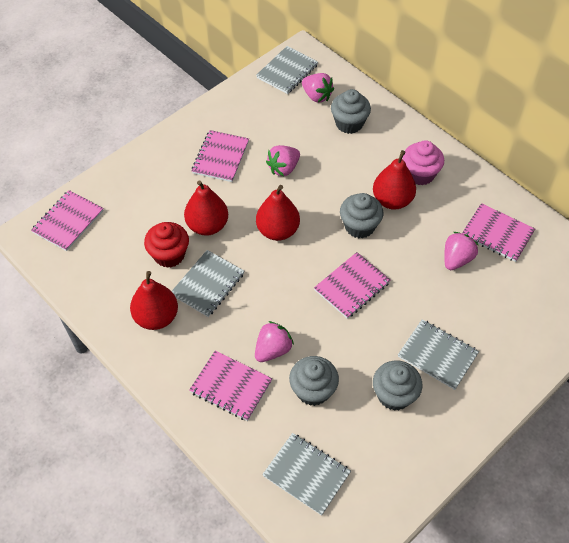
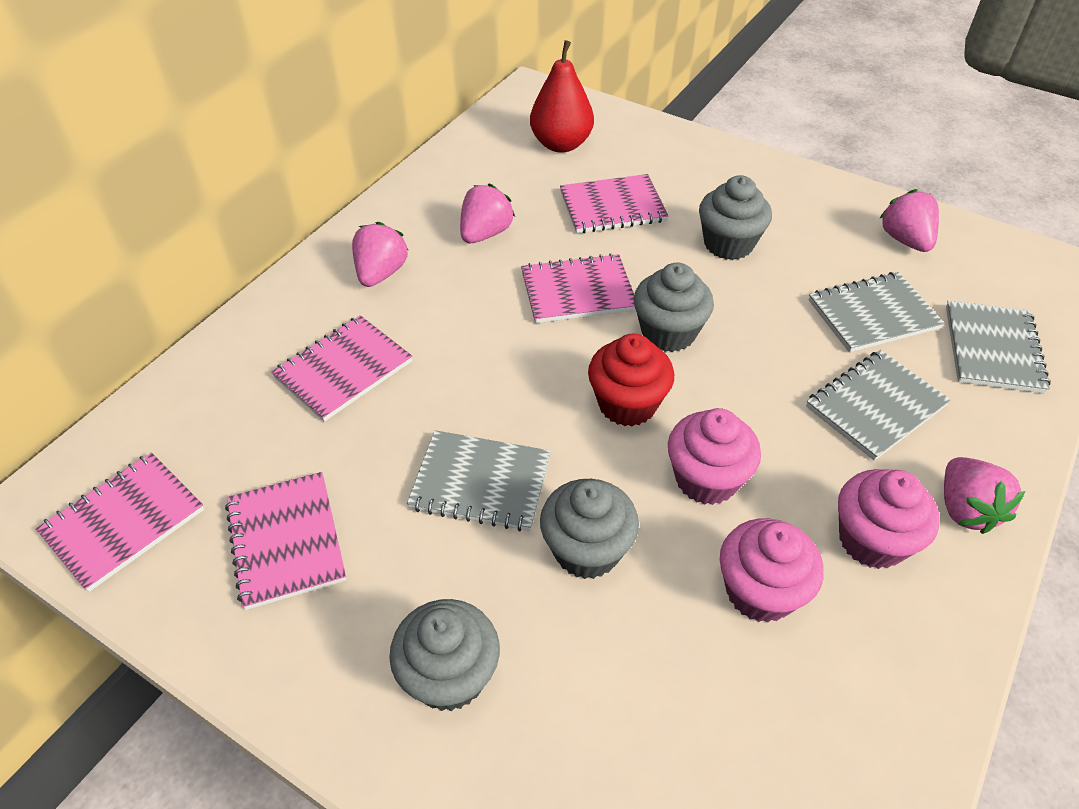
pink cupcake: [402,140,444,185] = 1 -> [668,408,761,505] [720,518,824,623] [838,469,940,569] = 3
red pear: [130,271,178,330] [184,180,228,236] [256,185,300,241] [373,150,416,210] = 4 -> [530,40,594,153] = 1

